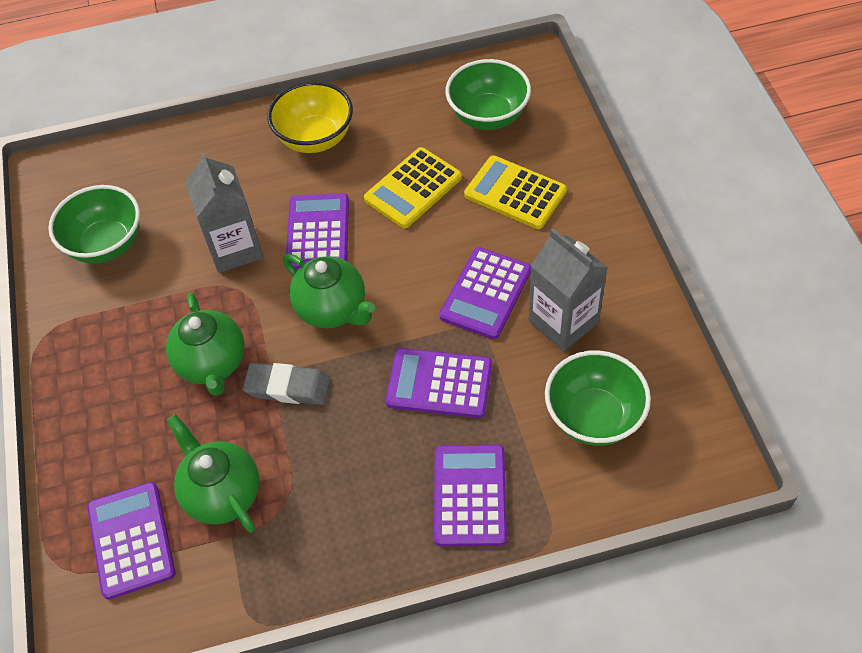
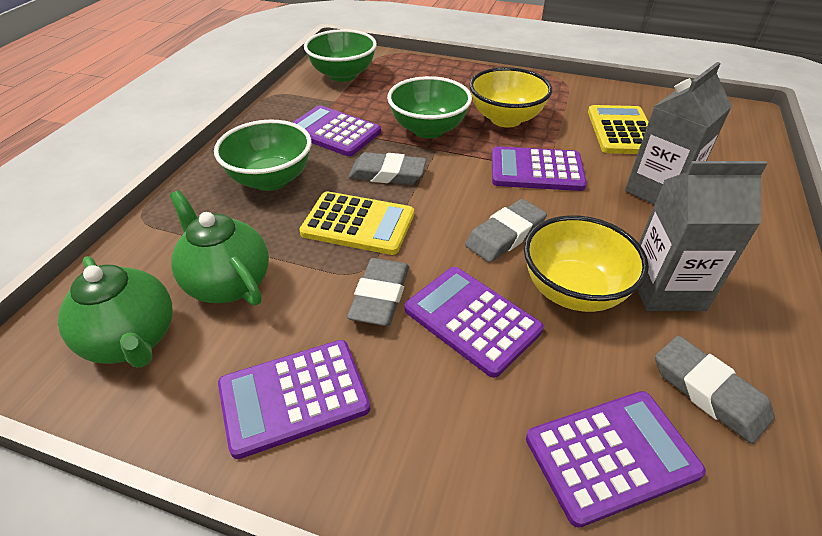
green teapot: [166,293,245,396] [167,414,259,533] [283,253,375,328] = 3 -> [58,256,173,367] [170,190,269,306] = 2
grey eraser: [243,363,330,405] = 1 -> [347,258,409,326] [348,152,427,185] [465,199,547,263] [655,336,775,444] = 4
yellow bowl: [267,81,353,153] = 1 -> [469,67,552,127] [524,215,649,312] = 2

